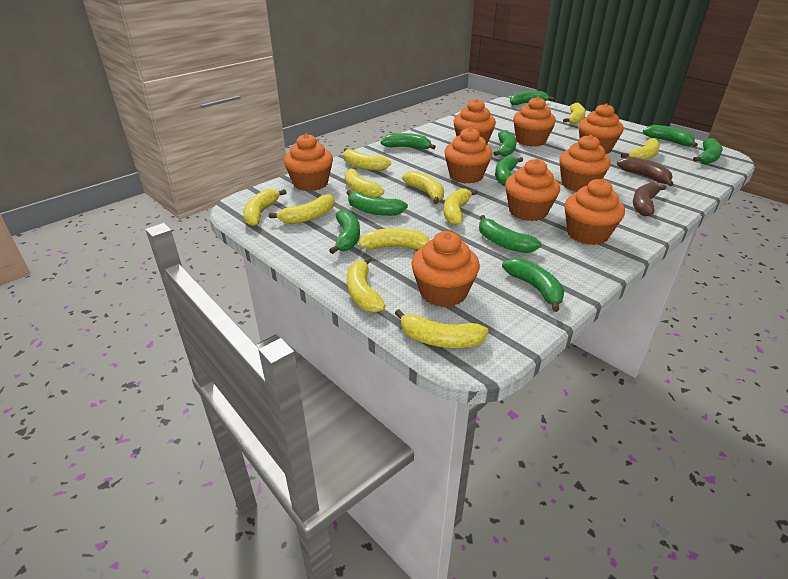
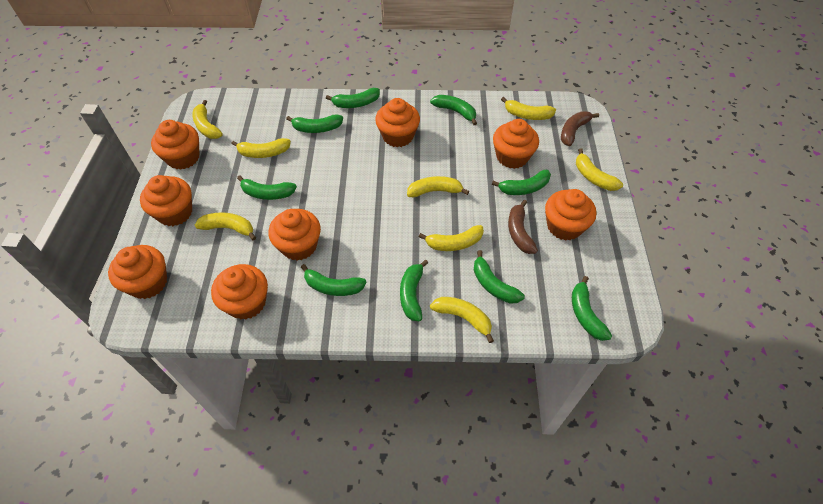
green banana: [329,209,360,254] [346,190,408,216] [381,133,436,149] [479,215,542,253] [493,130,517,157] [495,156,523,186] [502,258,565,312] [510,91,554,105] [643,125,698,147] [693,138,723,164] = 10 -> [237,175,297,200] [286,114,343,133] [301,264,367,296] [326,88,380,108] [400,260,428,321] [430,95,477,125] [474,250,525,304] [492,170,551,195] [572,276,612,341] = 9
orange cupcake: [284,134,333,191] [411,231,480,307] [444,127,492,184] [453,99,496,144] [505,159,560,221] [513,97,556,147] [559,135,611,192] [565,179,625,245] [579,103,624,154] = 9 -> [108,245,167,299] [140,175,192,226] [151,120,199,170] [211,264,268,319] [269,209,321,261] [375,98,420,147] [493,119,539,169] [545,189,596,241] = 8
yellow banana: [243,189,287,226] [269,194,334,224] [343,148,391,171] [344,167,384,198] [347,257,386,312] [359,228,429,250] [394,309,489,348] [402,171,444,204] [444,188,478,225] [563,103,586,124] [621,138,660,160] = 11 -> [192,100,223,139] [195,212,256,241] [232,138,291,158] [407,176,469,197] [419,225,484,251] [430,297,494,343] [501,97,556,120] [576,148,623,191] = 8

